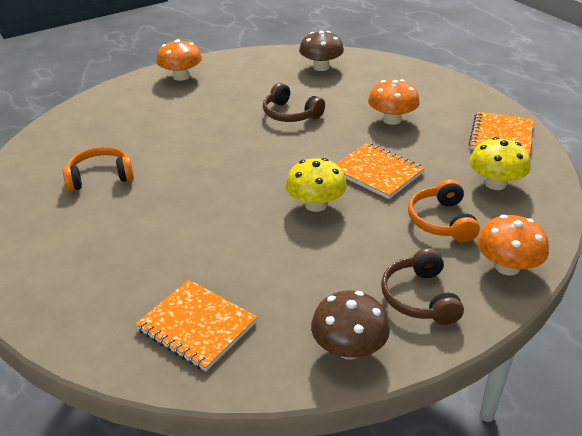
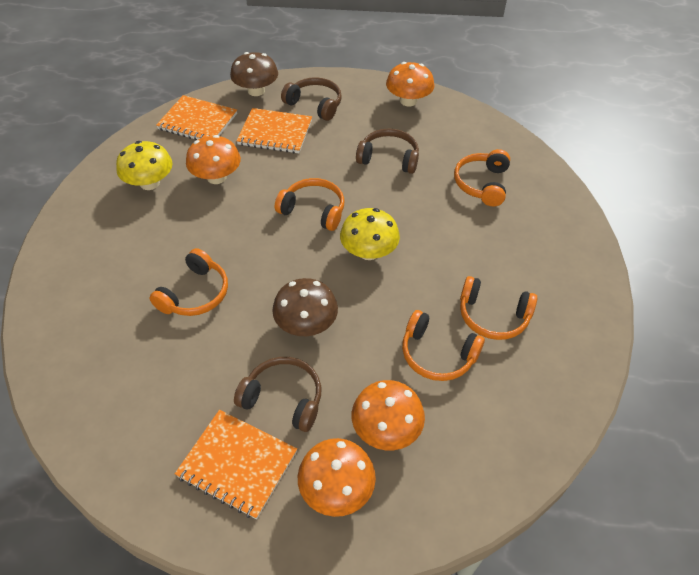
brown headphones: [263,83,325,122] [381,248,464,325] = 2 -> [234,357,321,432] [281,77,342,121] [356,129,419,174] = 3
orange headphones: [63,147,134,191] [408,179,480,242] = 2 -> [149,248,228,316] [275,178,344,231] [402,310,485,381] [454,149,510,207] [460,276,537,340] = 5
orange mushroom: [156,39,202,81] [368,79,420,125] [477,215,549,276] = 3 -> [186,135,241,184] [298,438,376,517] [352,380,425,450] [386,62,434,107] = 4

